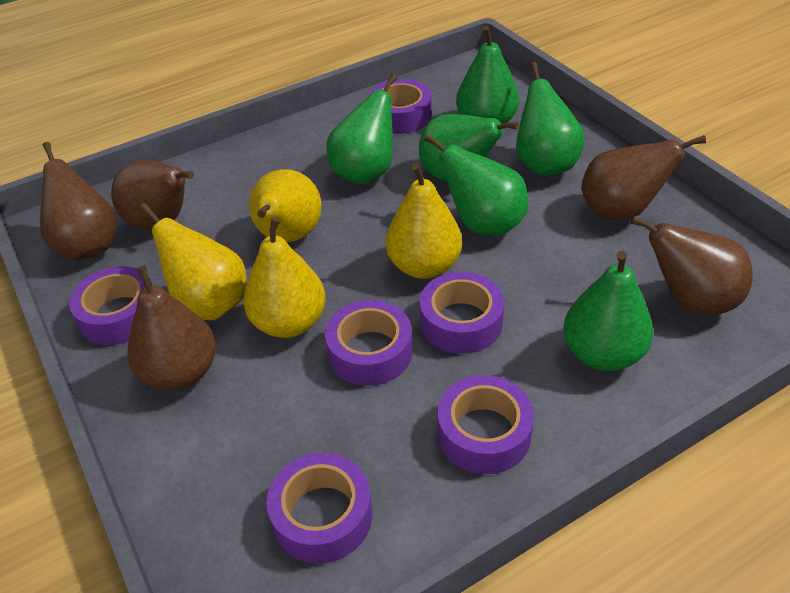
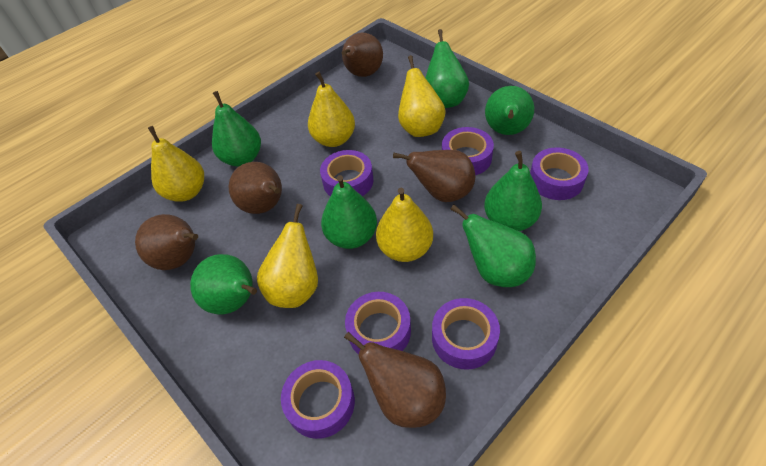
green pear: [326,74,397,184] [419,114,519,181] [424,134,528,236] [456,26,519,124] [516,62,585,176] [563,251,653,371] = 6 -> [190,254,257,314] [212,91,261,167] [321,175,377,249] [425,29,469,108] [450,205,536,287] [484,151,542,231] [485,86,534,135] = 7
yellow pear: [139,203,247,320] [243,216,326,338] [249,170,322,242] [386,163,462,279] = 4 -> [148,126,204,202] [257,204,318,308] [308,72,355,147] [376,188,433,262] [398,55,446,137] = 5

